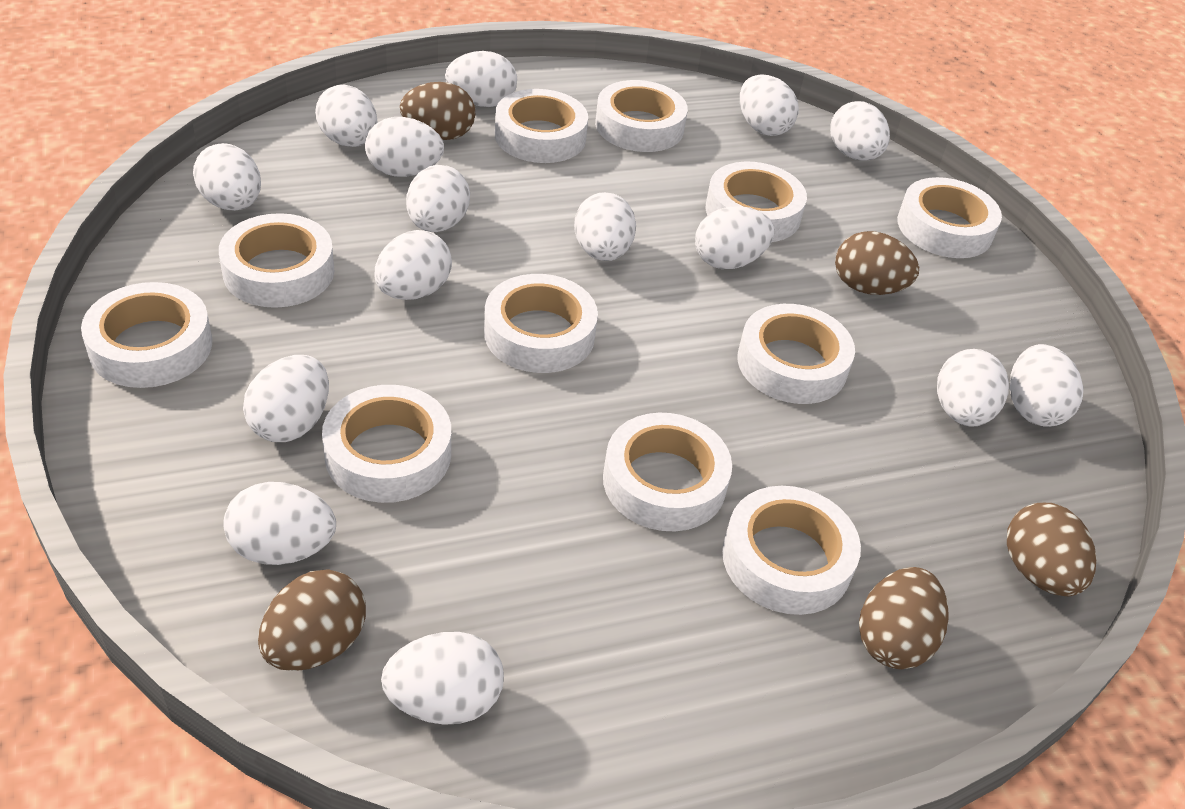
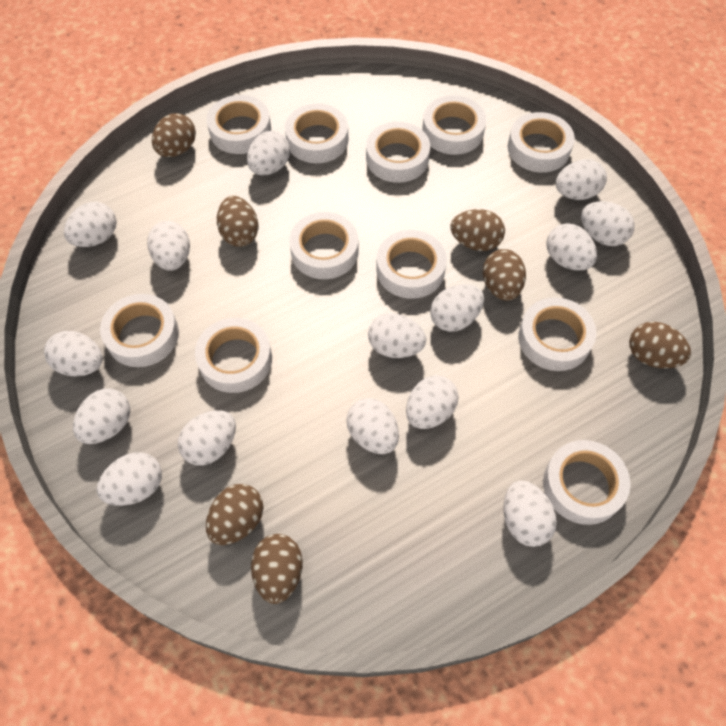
brown egg: [258,569,366,671] [400,82,475,140] [835,231,919,295] [859,567,948,669] [1007,503,1097,596] = 5 -> [152,113,196,157] [206,484,263,545] [217,196,258,247] [251,534,303,604] [450,209,505,251] [483,249,526,301] [629,322,691,368] = 7

